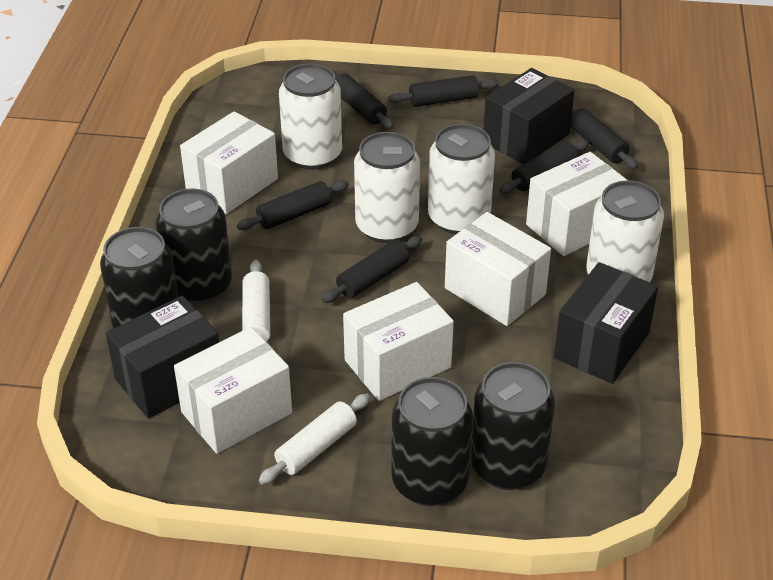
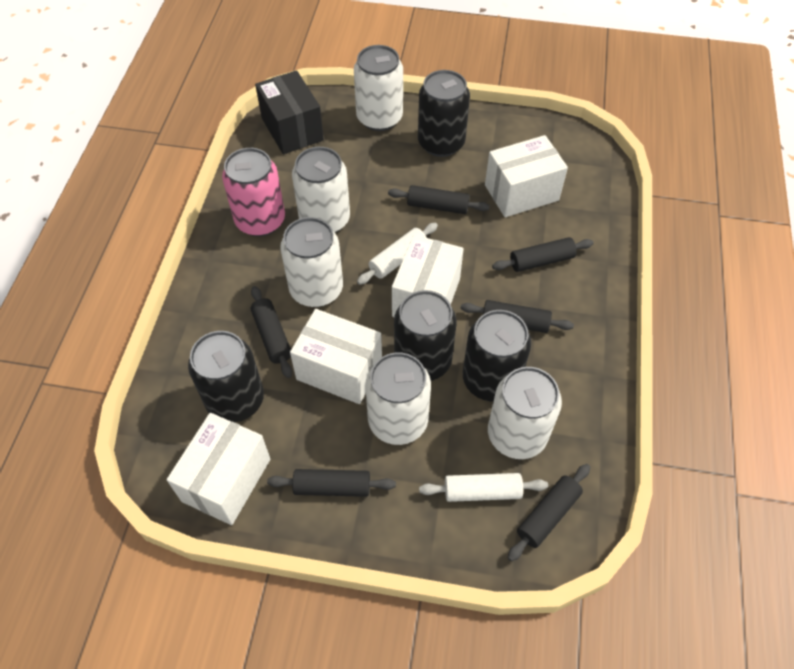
black box: [106,296,219,419] [483,68,575,164] [554,262,658,384] = 3 -> [255,70,324,154] = 1
pink can: none = 0 -> [222,148,285,237] = 1
white box: [174,327,292,454] [180,111,278,214] [343,282,454,401] [445,212,551,326] [526,152,627,256] = 5 -> [167,413,270,525] [290,309,382,404] [392,235,464,317] [485,135,568,217] = 4
white can: [279,64,342,170] [354,132,420,243] [428,124,495,234] [586,180,664,282] = 4 -> [280,217,343,307] [292,147,350,233] [354,45,403,131] [365,352,431,445] [488,367,562,459] = 5

